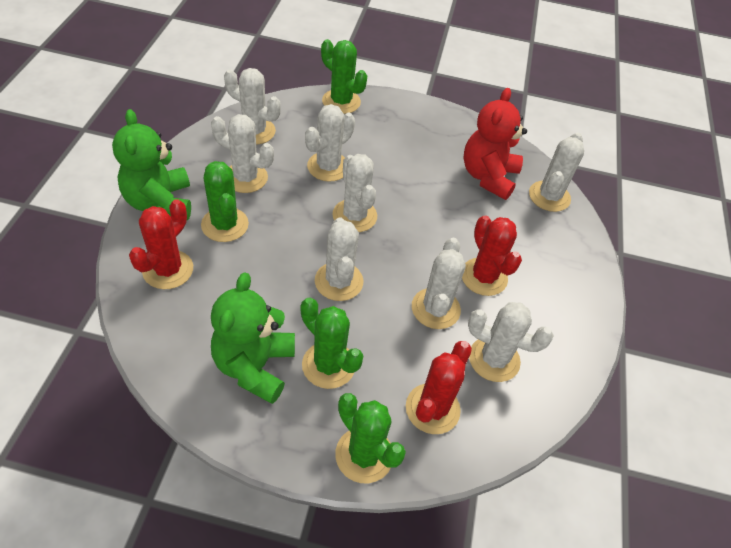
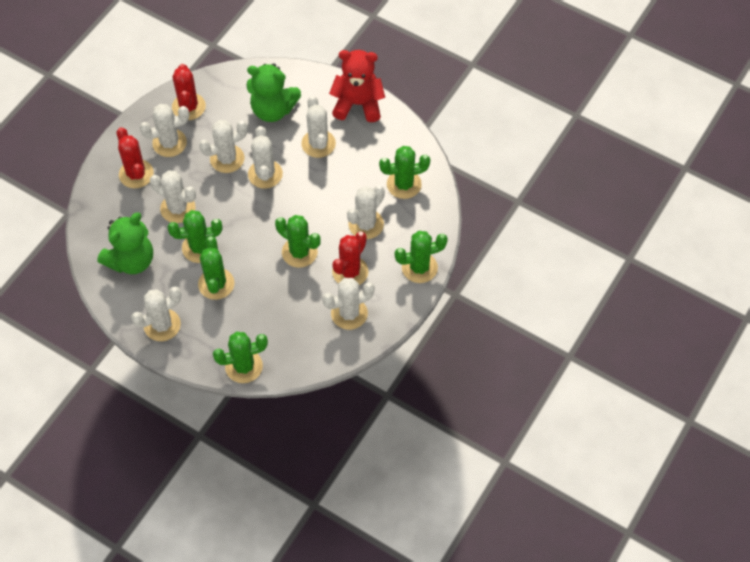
green cactus: [201,161,249,242] [301,298,364,389] [321,39,367,114] [335,393,406,483] = 4 -> [167,210,222,263] [198,236,235,300] [213,331,268,383] [275,215,321,268] [379,146,430,199] [395,231,448,283] = 6

